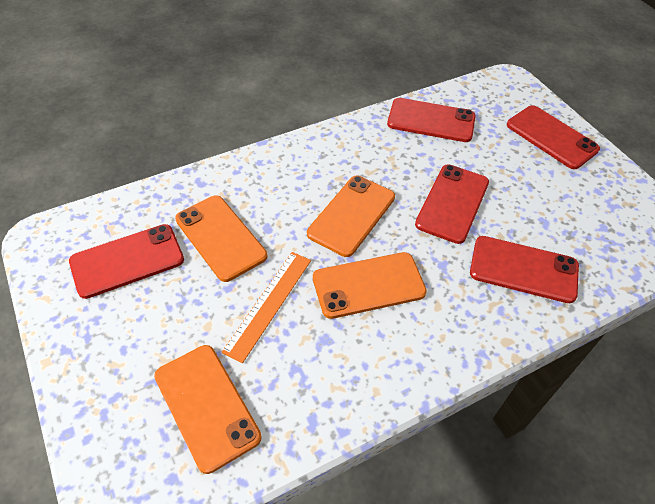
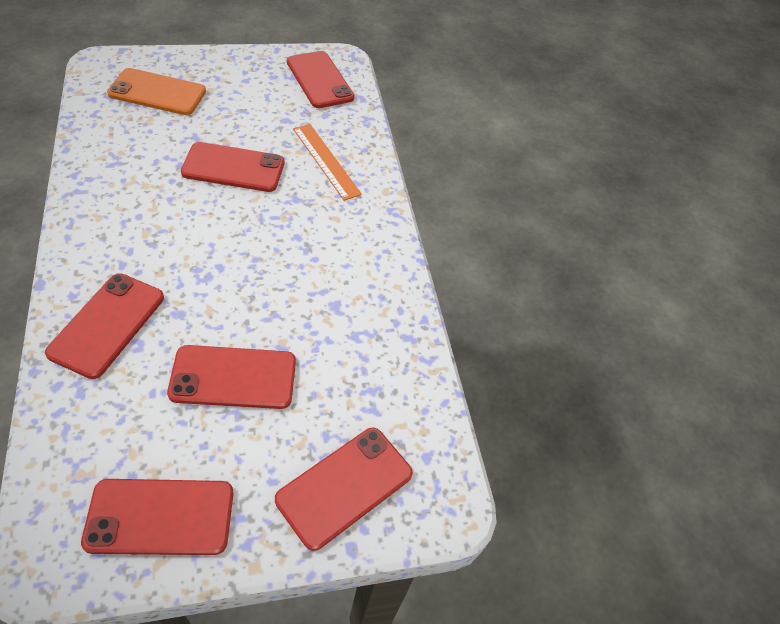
orange phone: [154,345,262,474] [175,196,268,282] [307,176,395,257] [313,252,427,319] = 4 -> [107,68,206,115] = 1
red phone: [69,224,184,299] [387,98,476,142] [415,164,489,244] [470,236,579,303] [507,105,600,169] = 5 -> [45,273,164,379] [81,479,233,555] [167,345,296,409] [181,142,285,192] [275,428,413,551] [287,51,354,108] = 6

